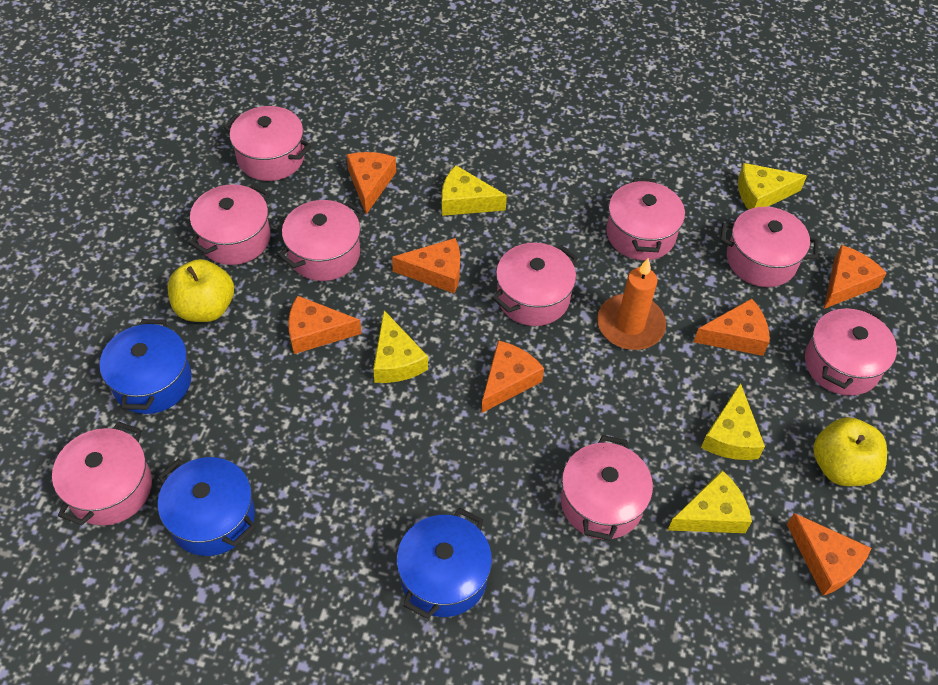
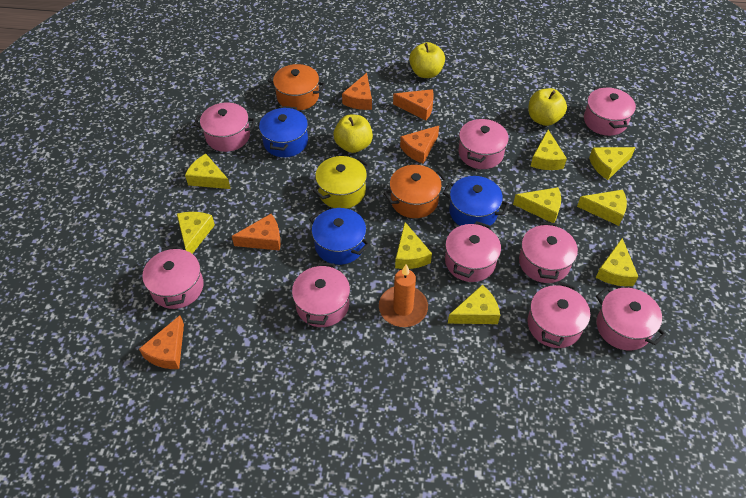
orange cheese: [288,295,362,354] [347,152,396,214] [392,238,460,293] [481,340,544,413] [694,298,769,356] [787,513,871,596] [824,245,887,309] = 7 -> [139,315,184,369] [232,214,281,251] [342,73,372,110] [393,89,434,120] [400,126,439,164] = 5
orange pot: none = 0 -> [267,64,325,111] [383,165,447,218] = 2
yellow apple: [168,259,234,322] [813,417,887,486] = 2 -> [333,115,373,153] [409,42,445,78] [528,88,567,126] = 3
yellow cheese: [373,310,428,383] [442,165,507,216] [668,470,752,533] [701,383,765,460] [738,163,807,210] = 5 -> [177,212,215,254] [185,154,231,189] [395,222,432,269] [448,285,500,324] [513,187,561,223] [531,130,567,170] [577,190,627,226] [589,147,636,180] [596,238,638,286] = 9
yellow pot: none = 0 -> [312,156,369,209] = 1

